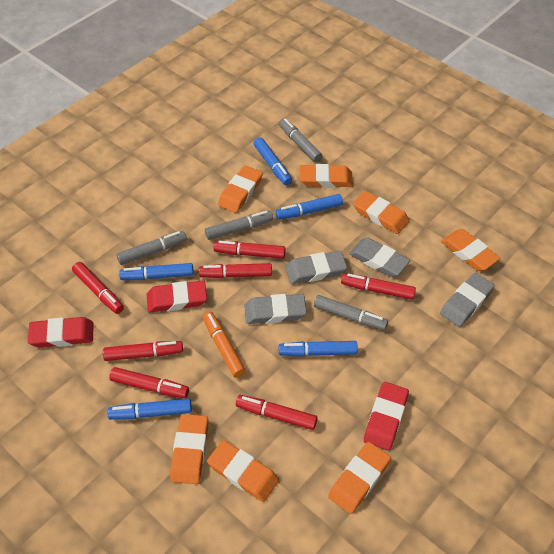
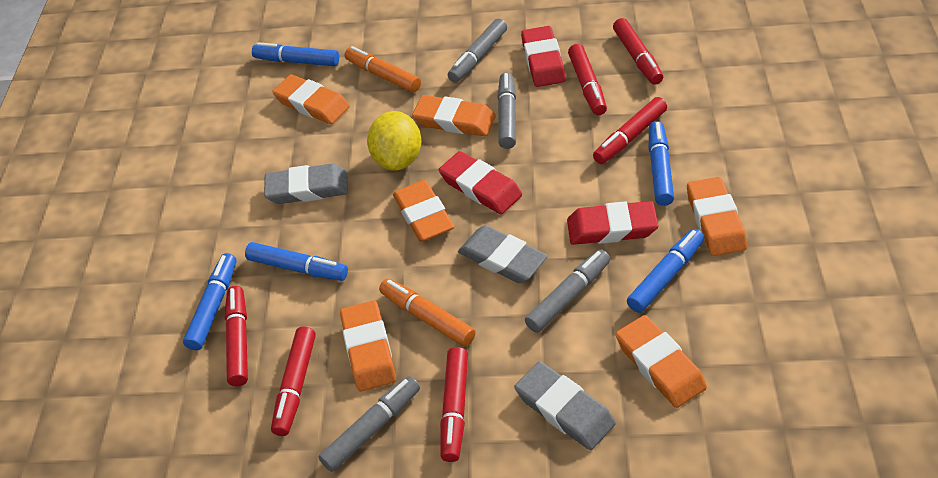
grey eraser: [244,294,307,324] [285,251,347,284] [349,237,410,277] [440,273,495,327] = 4 -> [264,163,348,204] [458,225,548,283] [514,361,616,450] = 3
orange eraser: [170,414,208,484] [207,440,279,502] [218,166,263,213] [300,164,353,188] [328,442,391,514] [353,191,409,234] [441,229,500,271] = 7 -> [272,74,350,124] [340,300,396,391] [393,180,454,242] [412,95,496,136] [616,315,707,408] [687,177,747,256] = 6
orange marker: [203,312,246,378] = 1 -> [345,46,421,92] [379,278,476,346] = 2
red marker: [72,262,124,314] [103,341,183,361] [109,367,189,398] [199,263,272,278] [214,241,285,259] [236,395,318,430] [341,273,416,300] = 7 -> [225,286,248,386] [271,326,316,436] [440,347,468,462] [568,44,607,115] [593,97,667,164] [613,18,663,85] = 6
yellow lemon: none = 0 -> [367,111,422,171] = 1

